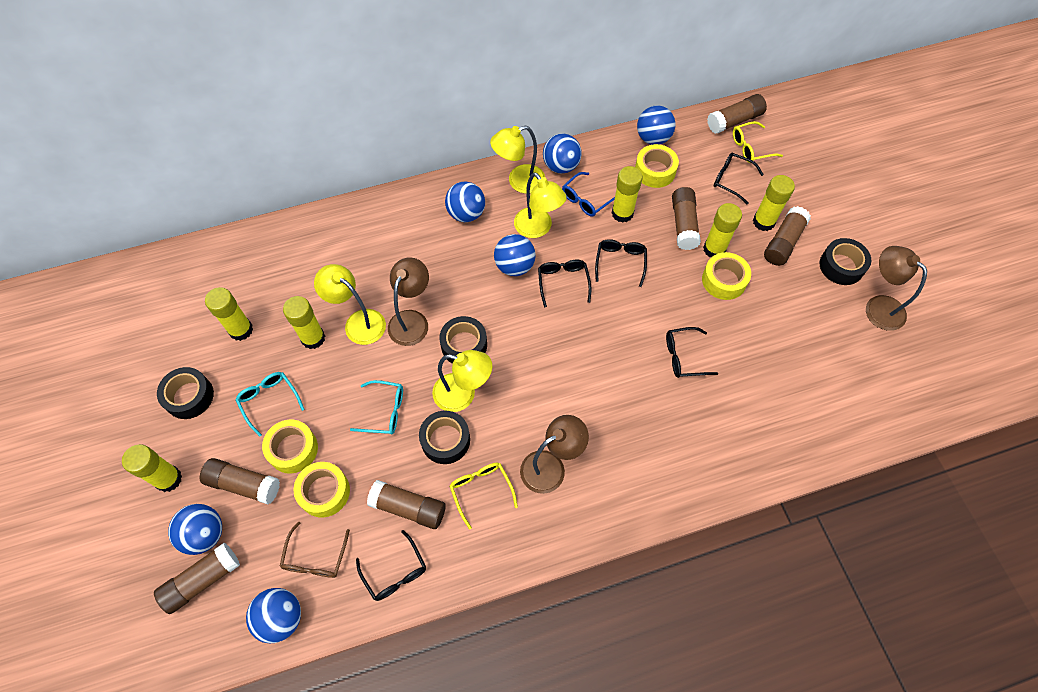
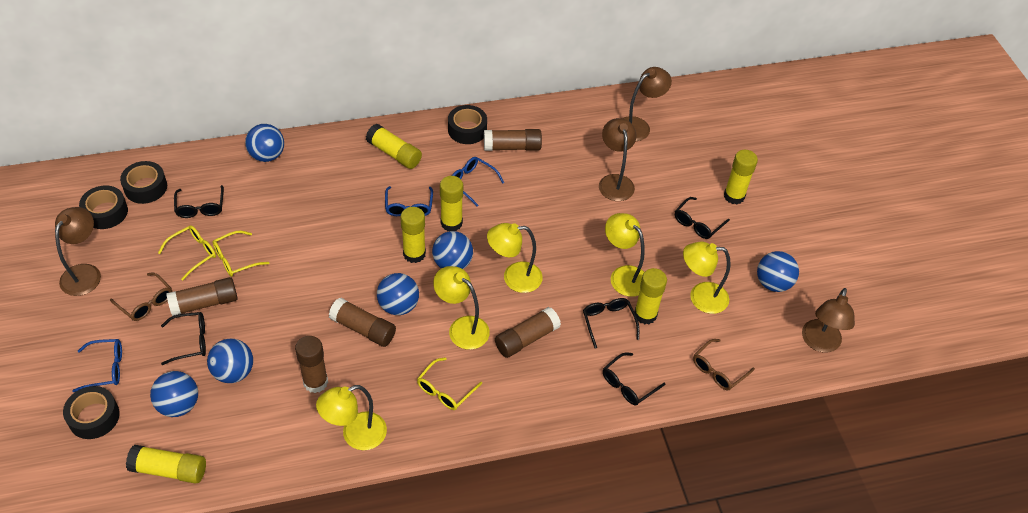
blue glasses: [562,172,615,217] = 1 -> [73,339,122,392] [385,186,433,216] [452,157,504,207] = 3
brown glasses: [280,521,350,578] = 1 -> [110,273,172,321] [693,339,755,391] = 2
brown glue stick: [154,543,240,614] [200,458,280,505] [367,480,445,529] [672,187,701,250] [707,94,767,134] [764,206,811,266] = 6 -> [166,277,238,316] [295,336,328,393] [329,298,396,347] [484,129,542,151] [495,307,561,358] = 5
brown lamp: [388,258,429,346] [520,415,589,494] [866,246,927,331] = 3 -> [55,207,101,296] [599,118,636,201] [622,67,672,141] [802,288,855,353] = 4
turquoise glasses: [236,372,305,437] [350,380,403,434] = 2 -> none = 0
yellow glasses: [449,463,518,530] [733,121,783,163] = 2 -> [158,225,216,281] [212,230,269,277] [417,357,482,410] = 3
yellow lamp: [314,264,386,345] [432,350,492,412] [490,126,545,194] [514,172,567,238] = 4 -> [316,385,387,450] [433,266,490,350] [487,223,543,293] [605,213,645,297] [683,241,731,314] = 5
yellow tape: [262,419,318,474] [294,462,350,517] [635,144,679,188] [702,252,751,300] = 4 -> none = 0

